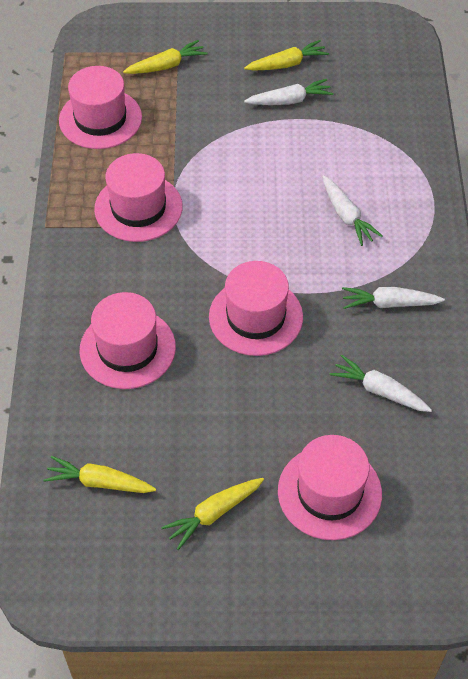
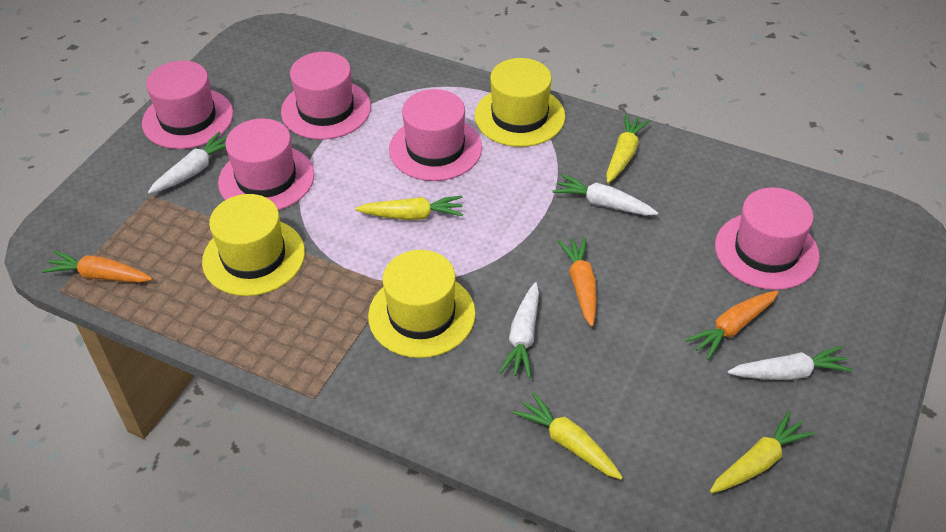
orange carrot: none = 0 -> [41,251,152,283] [558,237,597,327] [685,291,779,360] = 3
yellow hat: none = 0 -> [202,194,305,296] [368,250,476,358] [475,58,565,147] = 3

